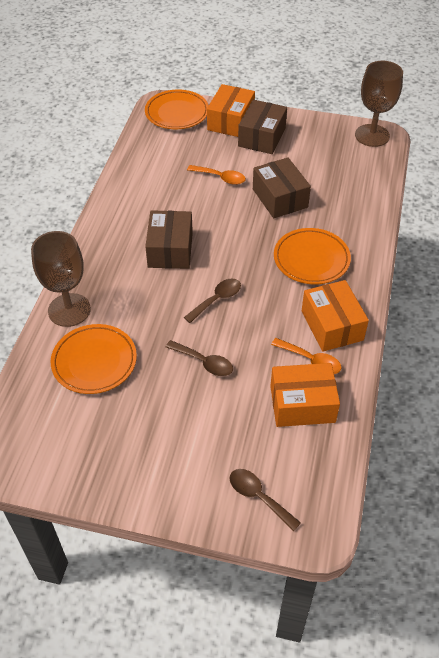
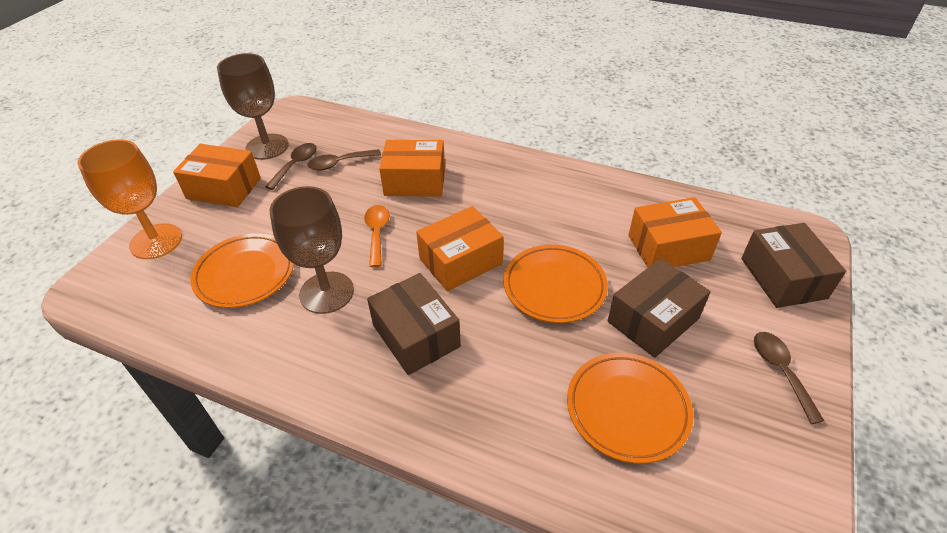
orange box: [207,84,255,137] [270,363,340,427] [302,280,369,352] = 3 -> [173,144,261,207] [379,140,445,197] [416,206,504,291] [628,197,722,268] = 4
orange goblet: none = 0 -> [78,139,182,259] = 1
orange spoon: [187,165,246,185] [271,338,342,374] = 2 -> [364,205,390,267] = 1

